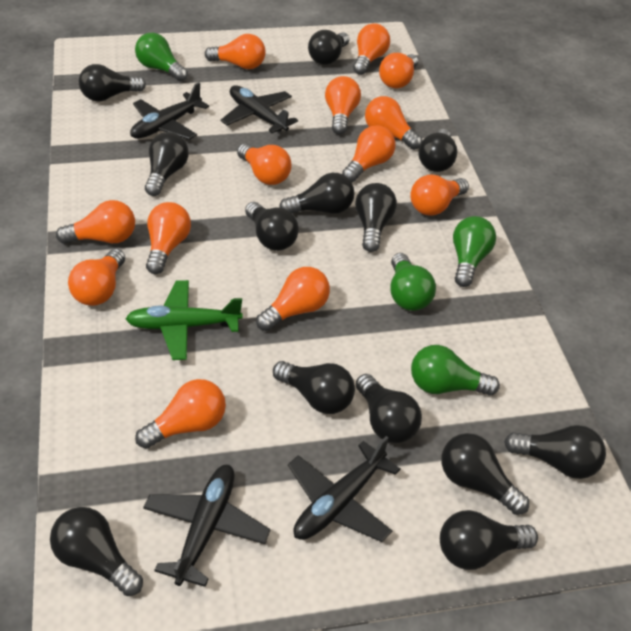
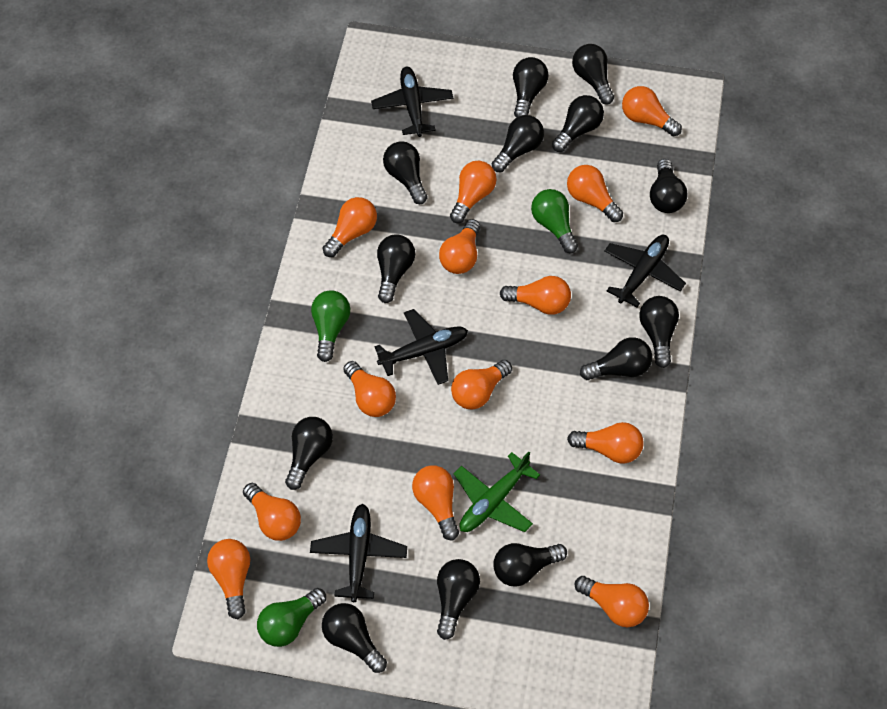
green light bulb: [135,33,188,81] [390,253,436,311] [411,345,500,396] [453,216,496,287] = 4 -> [257,588,326,647] [311,290,350,362] [531,189,578,253] = 3

